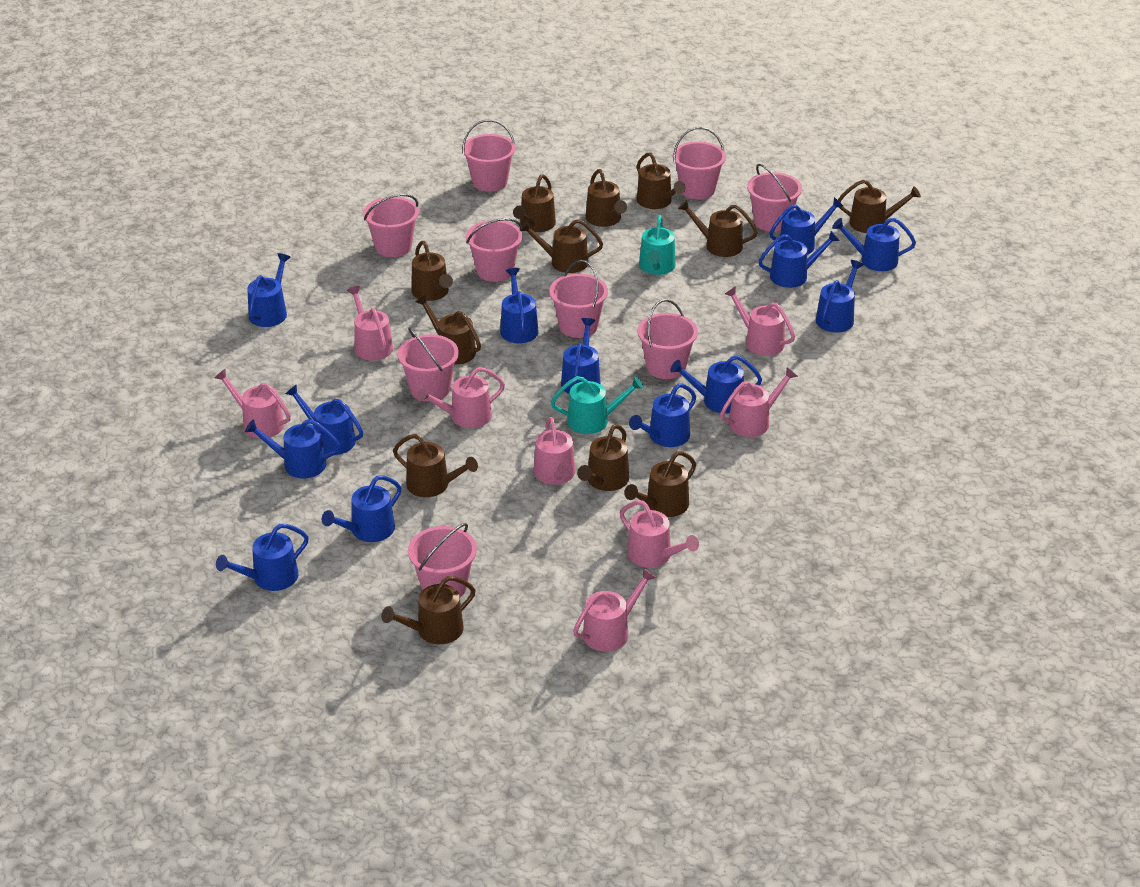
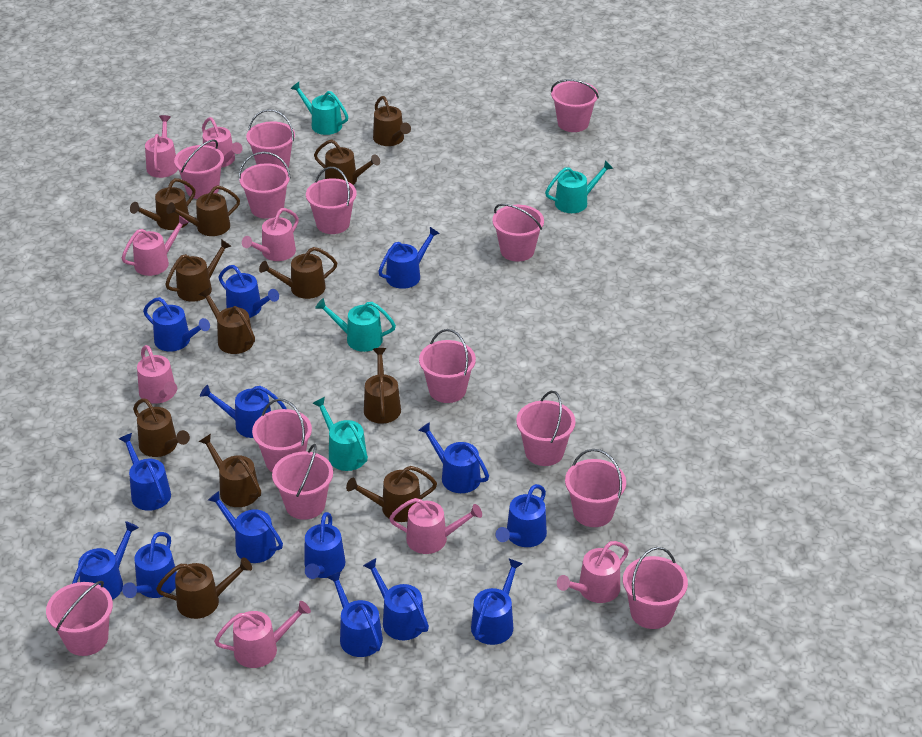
blue watering can: [216,524,309,591] [245,419,341,478] [247,253,291,327] [285,384,363,455] [322,475,401,542] [500,268,539,343] [561,318,601,394] [629,383,696,447] [670,355,762,414] [758,231,840,288] [769,197,843,255] [816,260,863,333] [832,218,916,271] = 13 -> [72,521,139,600] [119,433,171,511] [122,532,177,598] [143,297,210,352] [200,385,287,438] [208,491,283,563] [218,265,279,318] [304,512,345,579] [327,571,383,657] [363,558,429,640] [378,227,440,289] [418,422,489,493] [471,559,523,645] [496,484,547,547] = 14
pink bucket: [363,194,419,257] [398,327,459,402] [408,523,477,597] [462,120,516,192] [466,218,523,282] [549,260,608,338] [637,299,698,379] [673,127,726,199] [747,164,802,232] = 9 -> [46,581,113,656] [174,139,224,199] [239,152,291,219] [246,109,295,170] [252,399,312,472] [272,444,333,520] [306,167,356,234] [419,329,476,403] [493,204,544,262] [516,391,576,466] [551,79,599,132] [565,449,626,527] [623,547,688,629] = 13
turquoise watering can: [551,376,644,434] [639,215,676,275] = 2 -> [291,82,348,135] [313,397,368,471] [315,298,396,352] [545,160,613,213] = 4

